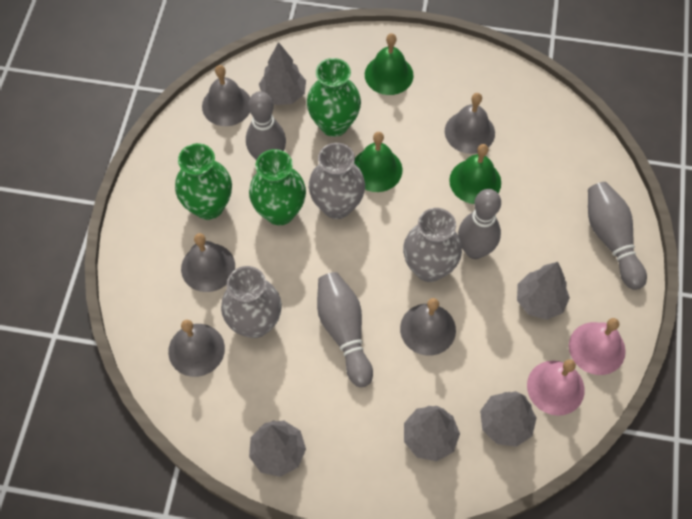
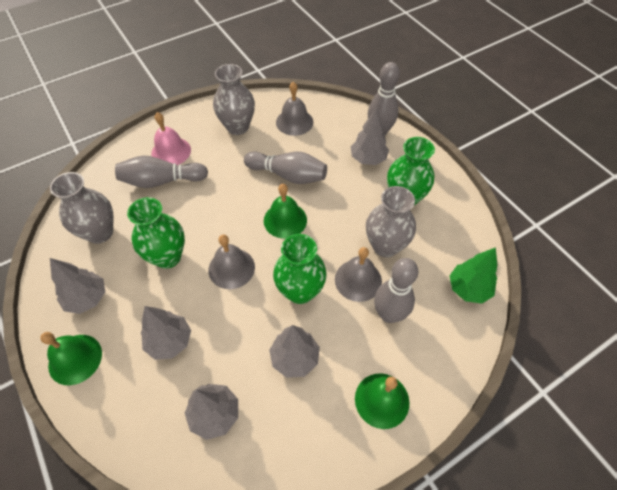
green tree: none = 0 -> [450,247,497,304] = 1
grey bell: [168,320,225,377] [181,233,235,292] [202,65,250,126] [400,298,456,356] [445,93,495,154] = 5 -> [209,235,255,289] [276,82,313,136] [335,247,382,302] = 3
pink bell: [527,359,585,416] [569,318,626,375] = 2 -> [151,112,191,165] = 1

